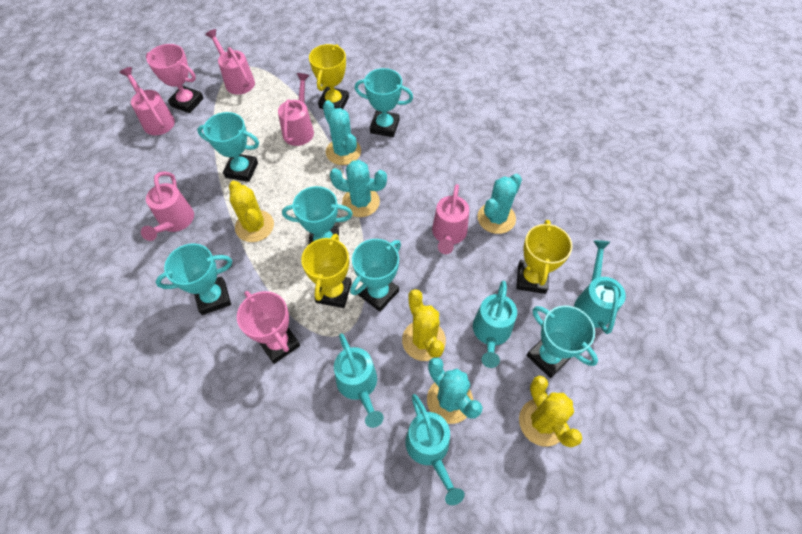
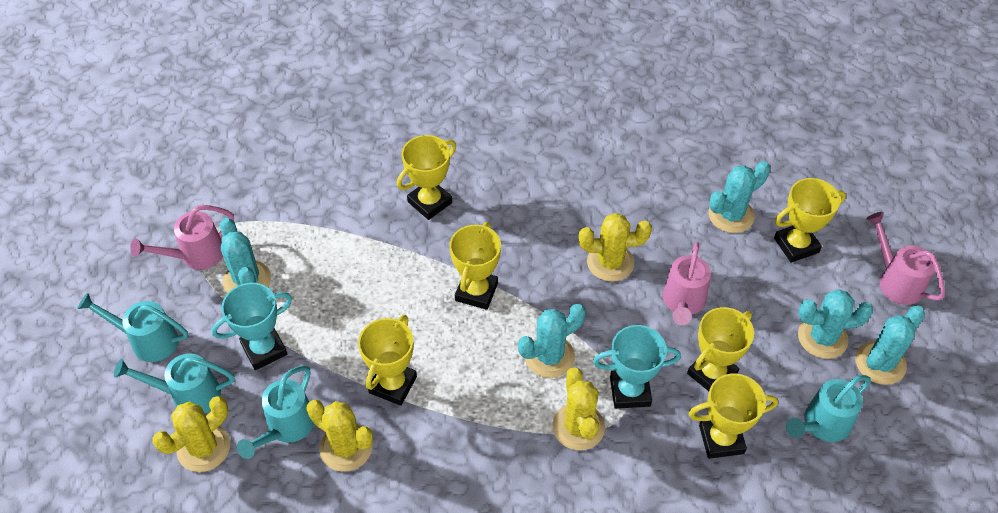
pink trophy: [146,44,204,113] [237,291,300,364] = 2 -> none = 0
pink watering can: [119,67,175,135] [141,172,194,241] [205,29,255,95] [278,73,314,146] [432,184,469,254] = 5 -> [130,205,234,270] [662,242,711,325] [866,212,945,305] = 3
turquoise cactus: [323,100,361,165] [330,160,387,217] [427,357,483,424] [477,174,522,234] = 4 -> [220,218,271,293] [518,304,586,378] [708,161,770,233] [798,289,873,359] [855,306,925,385] = 5
turquoise trophy: [155,243,232,315] [197,112,259,182] [282,186,353,245] [350,239,401,312] [354,68,413,137] [526,305,598,378] = 6 -> [211,283,292,370] [593,325,681,409] = 2
yellow cactus: [229,181,274,242] [402,289,446,361] [519,376,582,447] = 3 -> [152,396,230,472] [306,400,373,472] [552,367,605,450] [579,213,652,282] = 4
yellow trophy: [301,234,352,308] [309,44,349,109] [516,220,572,294] = 3 -> [358,315,417,406] [397,135,456,220] [450,222,501,310] [687,307,754,391] [689,373,778,459] [774,178,846,263] = 6

